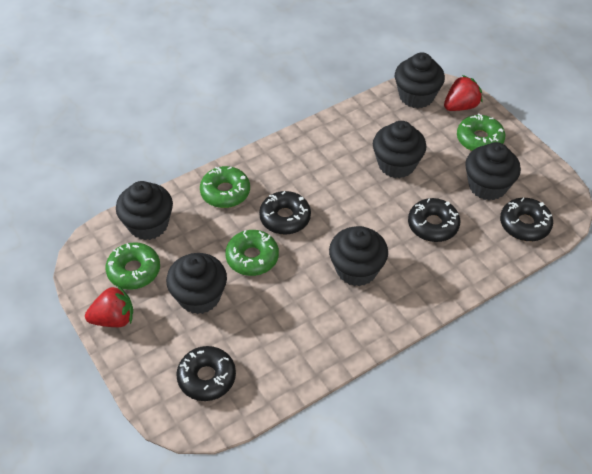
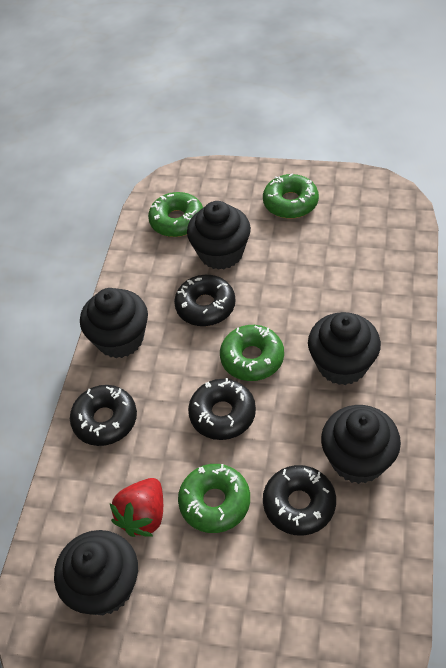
black cupcake: [116,181,173,240] [166,253,227,314] [329,226,388,286] [373,121,426,178] [395,52,445,108] [465,142,521,200] = 6 -> [54,530,138,616] [80,288,148,358] [187,201,251,270] [308,312,381,385] [321,405,401,484] = 5
red strawberry: [85,285,133,327] [444,75,482,111] = 2 -> [110,478,163,537] = 1

